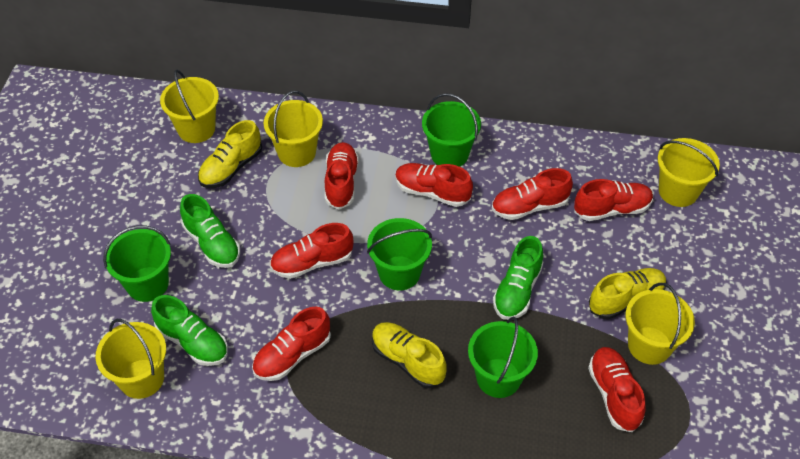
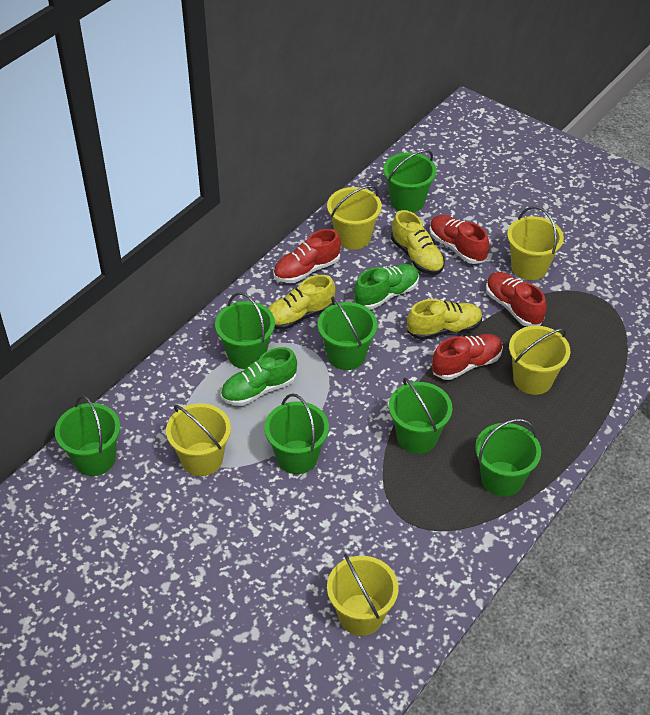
green bucket: [103,225,171,302] [367,218,432,290] [422,93,481,167] [468,317,538,398] = 4 -> [55,395,120,476] [215,292,275,369] [264,393,329,474] [318,297,377,370] [383,150,437,213] [389,378,452,454] [475,419,541,497] = 7
green shoe: [151,295,228,366] [180,194,240,268] [493,236,543,320] = 3 -> [221,347,297,406] [354,264,419,310] = 2
red shoe: [252,306,331,381] [270,223,353,279] [325,142,359,209] [395,163,473,207] [492,168,573,220] [574,179,653,221] [588,347,646,432] = 7 -> [273,229,341,283] [429,215,489,264] [432,334,503,380] [486,272,547,327] = 4

